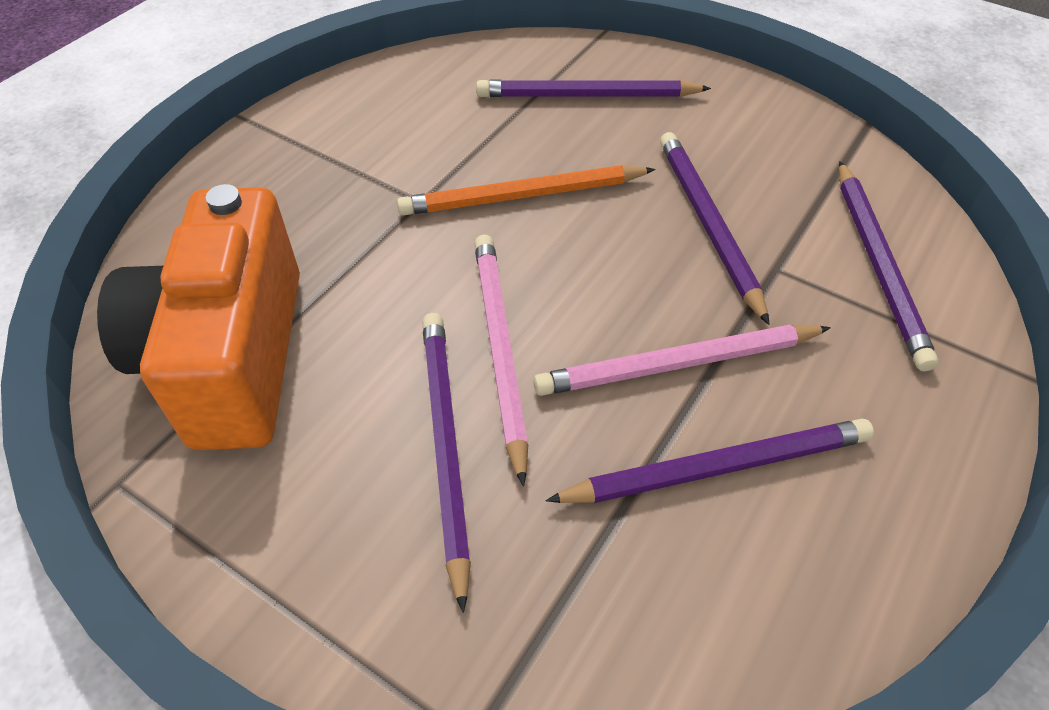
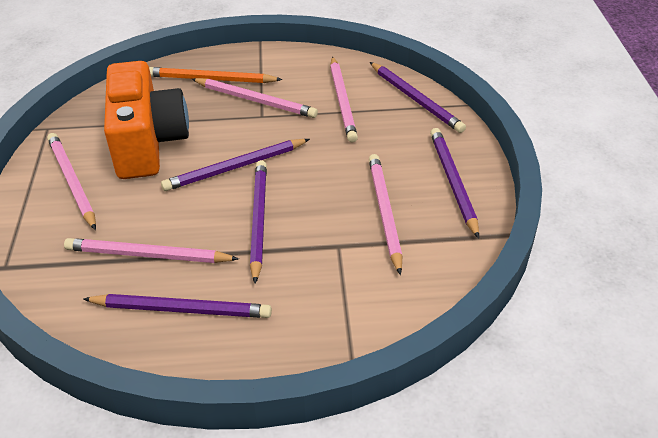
pink pencil: [474,234,528,487] [533,325,831,396] = 2 -> [47,133,96,230] [64,238,239,263] [192,78,318,118] [330,56,358,143] [369,154,402,275] = 5

